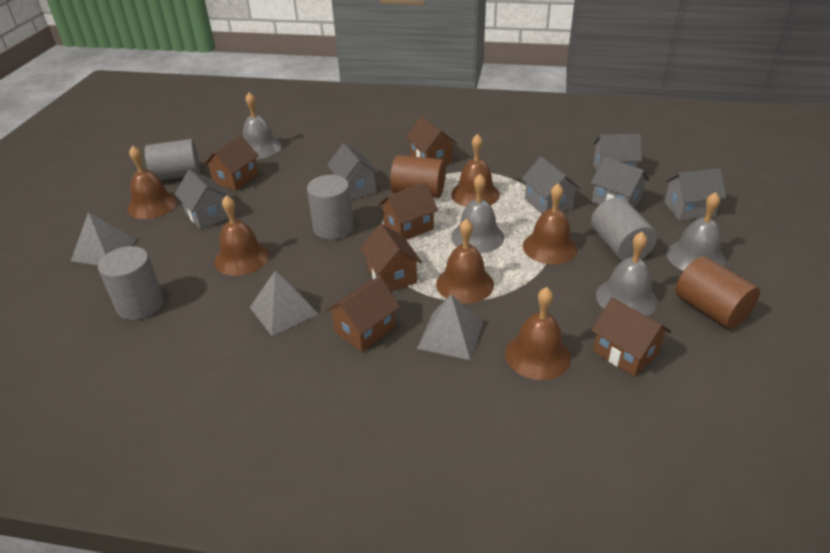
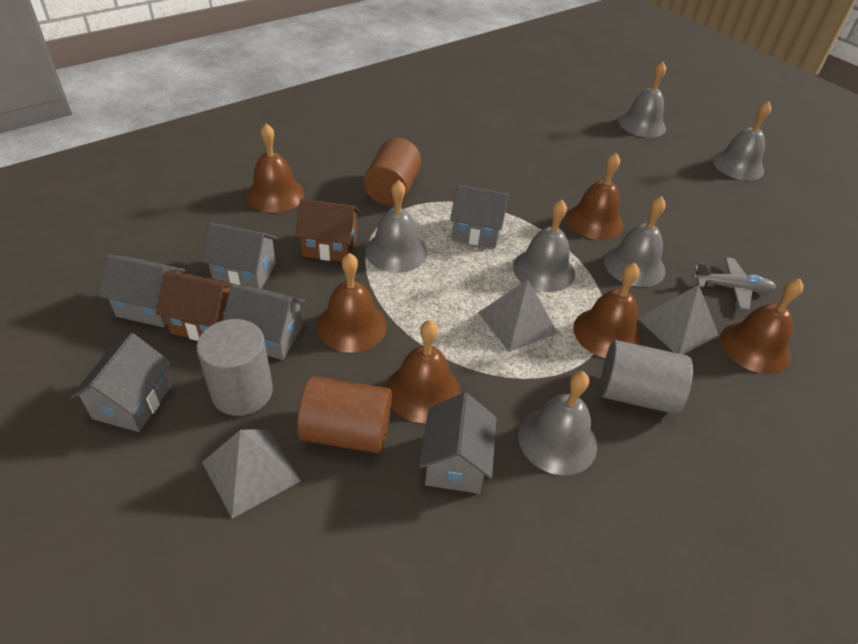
brown house: [203,135,259,191] [326,276,400,352] [360,224,422,291] [378,182,438,240] [406,116,457,164] [591,297,671,377] = 6 -> [156,271,237,341] [295,199,360,262] = 2
grey bell: [243,93,282,159] [451,174,504,253] [596,232,658,316] [667,192,726,271] = 4 -> [365,180,427,273] [513,200,575,292] [518,371,597,476] [604,196,666,287] [619,62,666,138] [713,101,771,180] = 6
grey cylinder: [98,246,164,320] [145,139,200,180] [307,175,353,240] [591,198,657,261] = 4 -> [197,319,273,416] [600,340,693,414] = 2
grey plane: none = 0 -> [693,257,776,310] = 1

